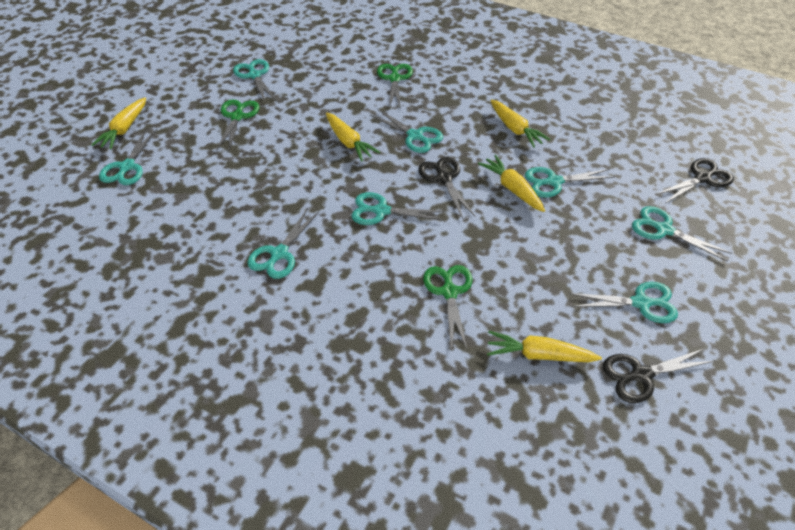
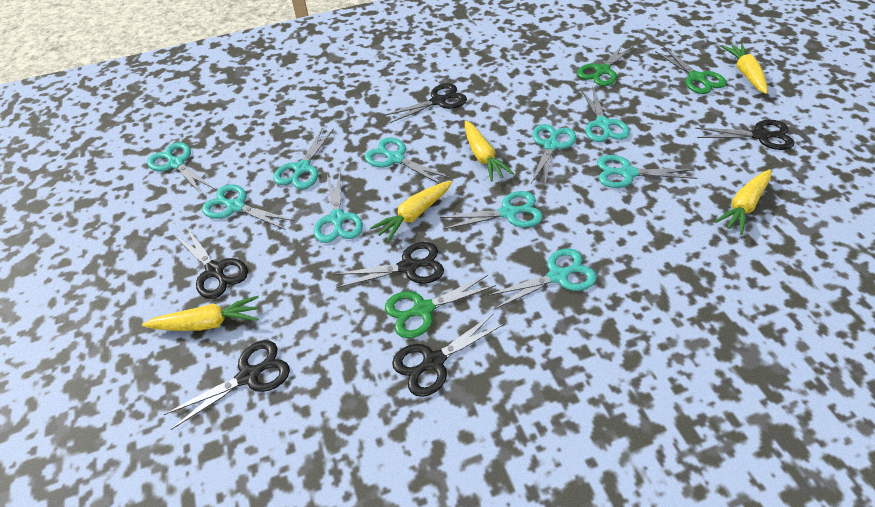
black scissors: [418,157,475,218] [603,348,715,403] [655,158,734,203] = 3 -> [164,340,290,430] [174,228,248,299] [335,242,444,288] [385,83,467,123] [392,313,504,397] [695,120,794,150] = 6
turquoise scissors: [99,129,157,185] [233,59,276,102] [247,208,319,279] [351,192,445,225] [370,109,443,153] [525,167,614,198] [569,282,678,323] [632,206,732,262] = 8 -> [147,142,213,195] [202,184,294,230] [273,128,334,189] [314,172,363,243] [365,138,450,184] [440,191,543,229] [487,248,597,309] [531,124,576,188] [580,86,630,142] [597,155,697,188] = 10

